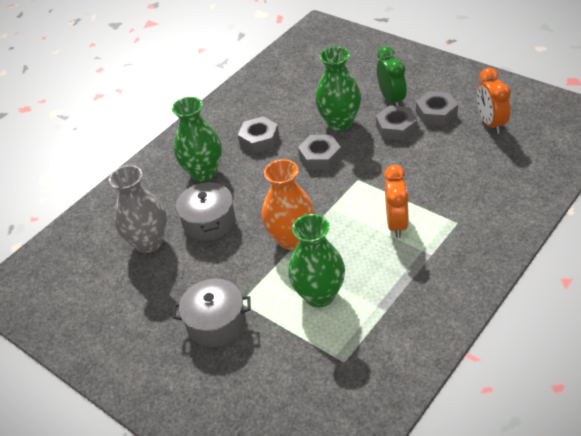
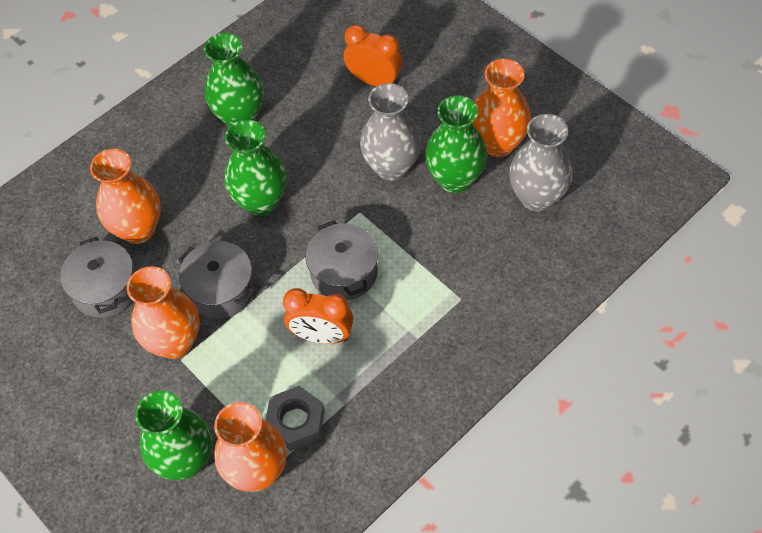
green clock: [377,46,407,106] = 1 -> none = 0
green vase: [172,97,222,182] [288,214,345,307] [315,47,361,131] = 3 -> [135,391,212,480] [204,33,264,127] [224,120,287,216] [425,95,487,193] = 4
grey nut: [238,116,279,153] [298,135,342,170] [376,105,417,141] [416,91,458,126] = 4 -> [265,386,325,451] = 1
grey pot: [173,279,251,347] [176,181,235,241] = 2 -> [60,237,136,318] [178,241,256,319] [305,220,378,300] = 3
grey vase: [109,165,167,253] = 1 -> [360,83,421,181] [509,114,573,212] = 2
orange vase: [262,159,315,250] = 1 -> [90,149,161,244] [127,266,200,359] [214,402,287,492] [472,59,531,157] = 4

